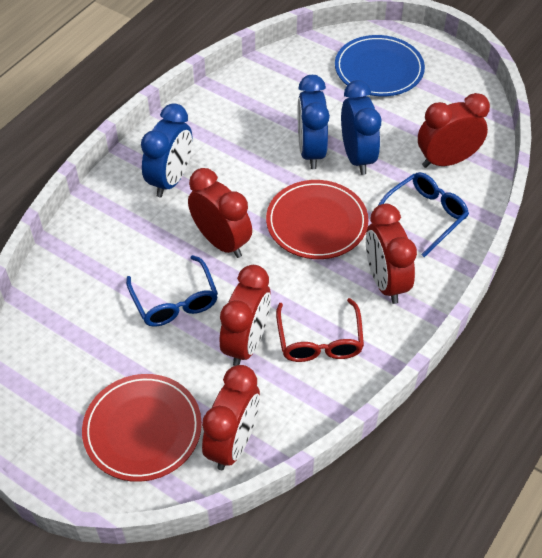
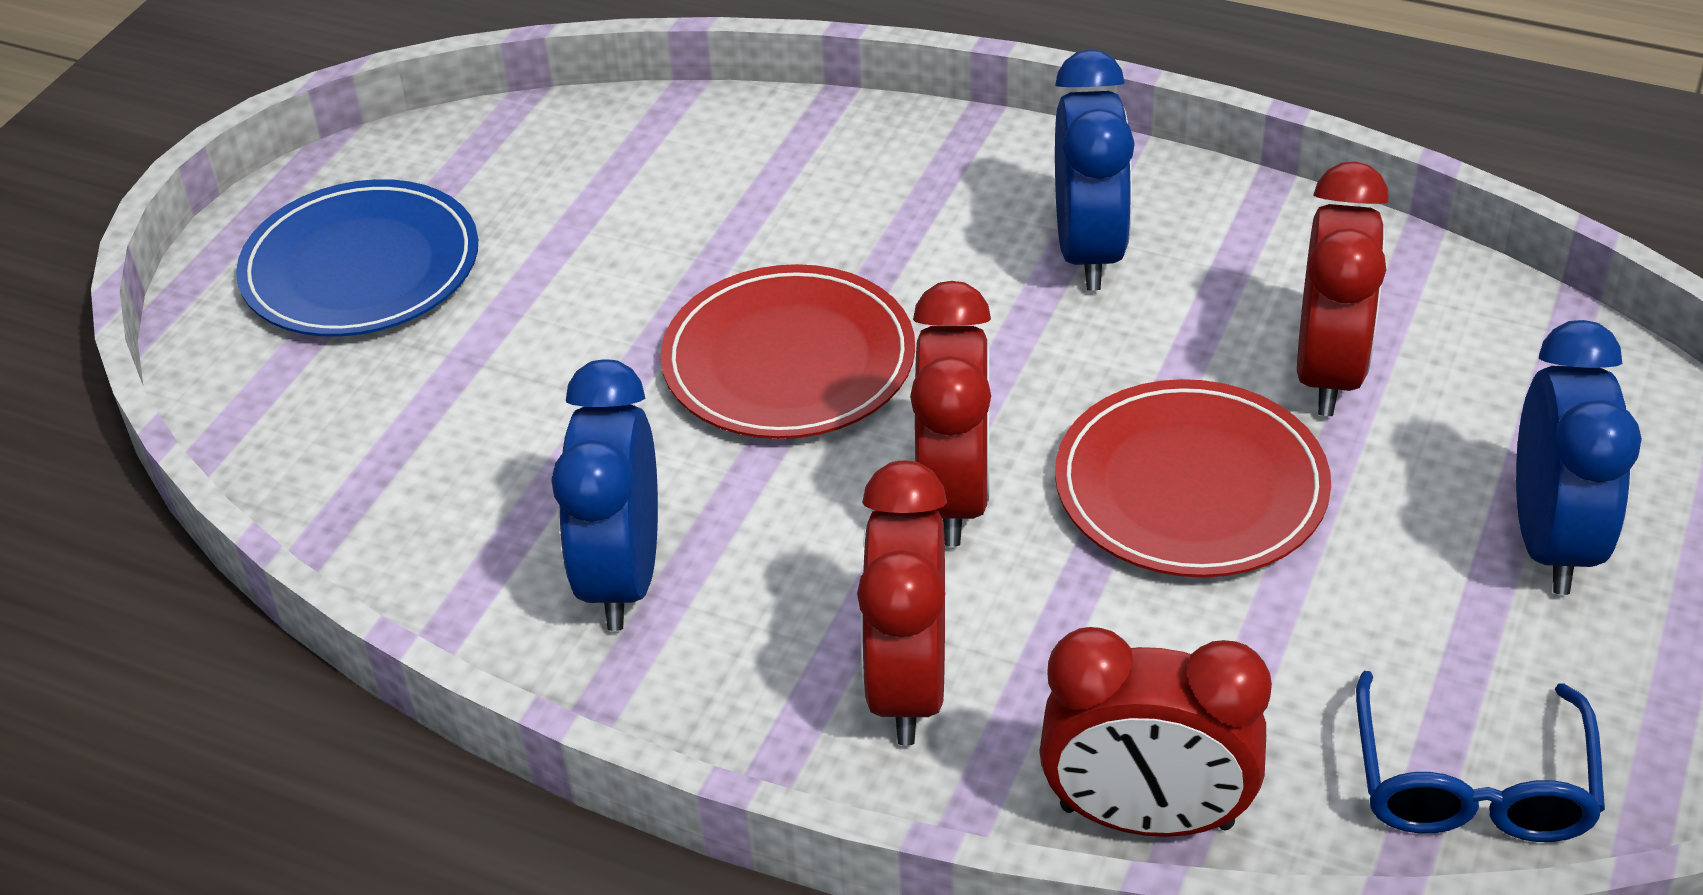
blue glasses: [126,255,218,327] [378,172,469,257] = 2 -> [1356,671,1605,842] = 1
red clock: [188,168,252,258] [202,365,260,470] [220,265,271,366] [366,204,417,304] [418,93,490,168] = 5 -> [857,461,947,746] [910,281,991,546] [1039,627,1272,837] [1297,161,1389,416] = 4
red glasses: [276,298,364,362] = 1 -> none = 0

